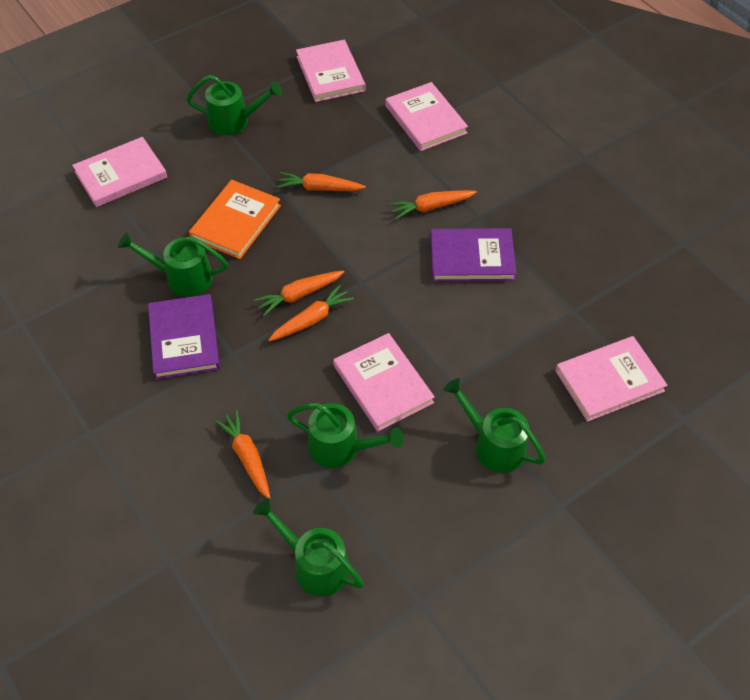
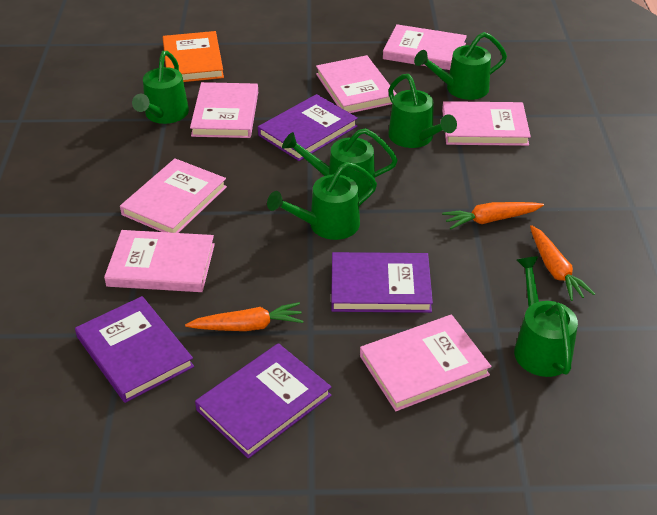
green watering can: [118,232,228,297] [186,75,282,135] [253,498,364,597] [287,403,404,468] [443,378,546,473] = 5 -> [132,51,189,124] [267,162,377,240] [282,128,398,198] [388,74,457,148] [414,32,507,100] [514,256,578,377] = 6
orange carrot: [214,410,270,498] [254,270,344,316] [268,285,354,342] [277,172,366,191] [389,190,477,219] = 5 -> [185,302,303,331] [442,202,544,230] [530,225,595,301] = 3
pink book: [72,137,167,207] [296,40,365,102] [333,333,435,431] [385,82,468,151] [555,336,668,422] = 5 -> [104,230,215,292] [120,158,227,233] [190,82,258,138] [316,55,396,113] [360,315,491,411] [383,24,467,70] [442,101,531,146] = 7
purple book: [148,294,220,379] [430,228,517,282] = 2 -> [75,296,194,403] [195,343,331,458] [258,94,358,161] [331,252,433,313] = 4

